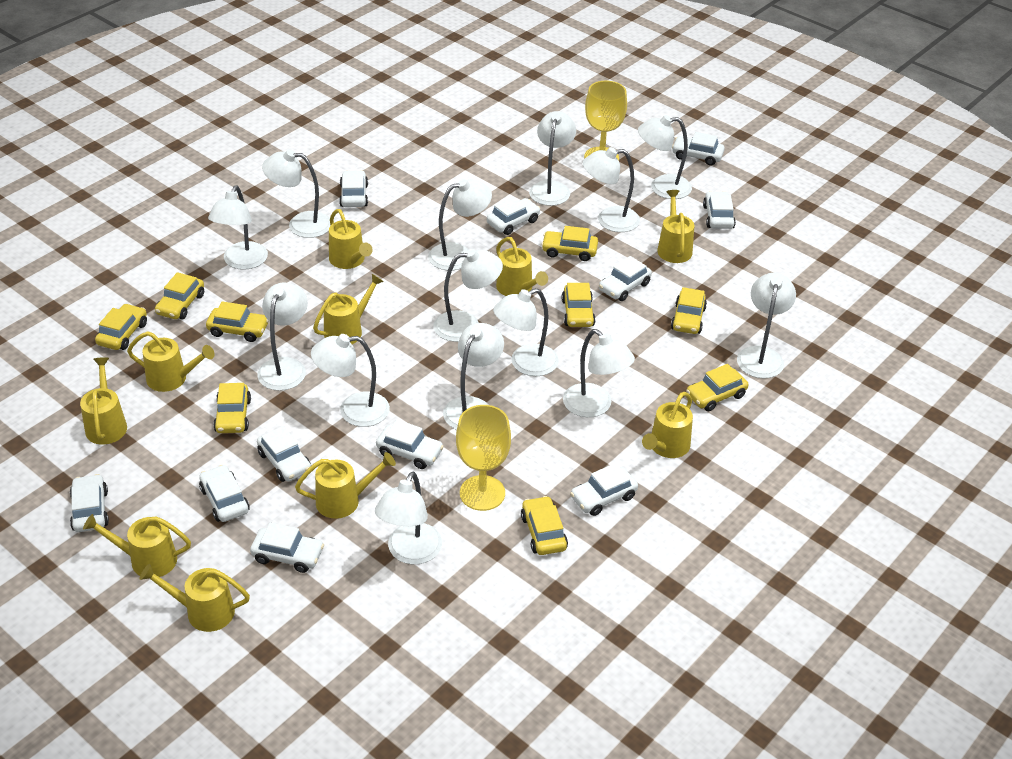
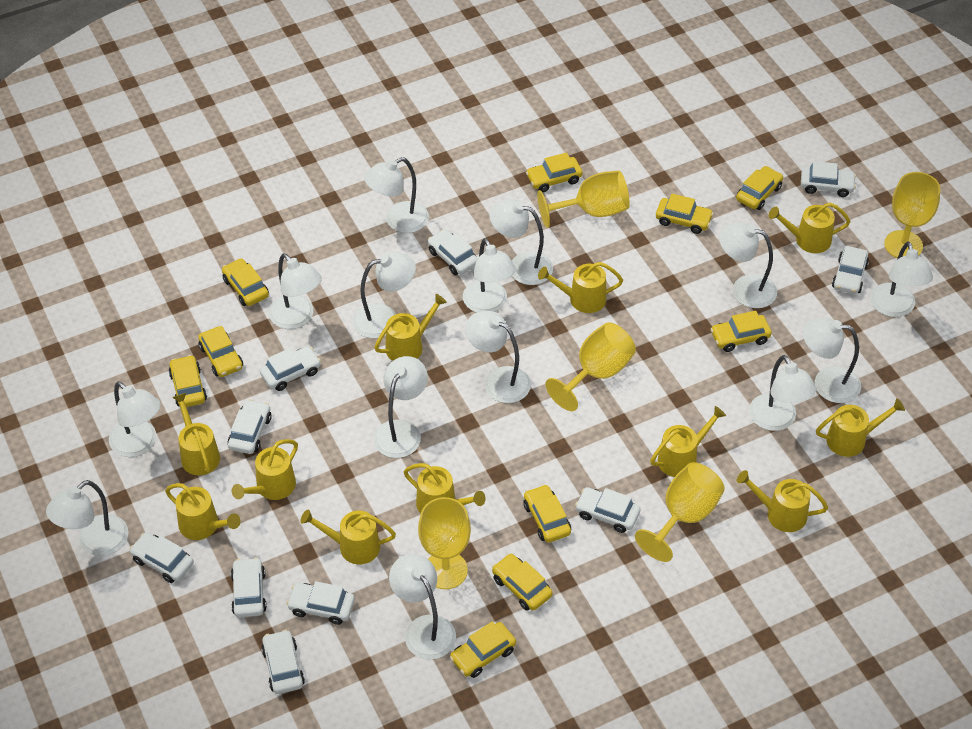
white car: [70,474,109,532] [199,465,250,522] [250,522,324,573] [257,426,311,482] [339,171,368,207] [376,420,444,469] [487,197,540,235] [570,463,638,516] [599,256,652,301] [672,132,725,166] [703,191,736,229] = 11 -> [130,532,194,583] [228,399,272,454] [231,557,267,618] [260,346,321,391] [261,630,305,694] [286,581,355,625] [428,229,478,275] [575,487,640,533] [801,161,856,197] [832,246,869,294] = 10
yellow car: [95,304,147,350] [155,272,204,320] [206,301,269,342] [213,383,251,433] [521,496,568,555] [541,226,598,261] [562,283,596,327] [671,287,707,334] [686,364,749,411] = 9 -> [169,355,207,407] [198,326,243,377] [222,258,269,306] [450,622,516,678] [492,554,553,611] [523,484,571,543] [526,152,582,192] [656,194,714,234] [711,311,772,352] [736,166,783,210] = 10
yellow goblet: [456,405,511,511] [584,81,627,161] = 2 -> [418,497,471,589] [537,171,630,228] [545,322,636,411] [635,462,725,562] [884,172,940,258] = 5
yellow watering can: [80,357,127,445] [83,514,191,577] [127,331,215,392] [139,564,250,632] [295,452,396,519] [313,274,384,344] [329,209,372,269] [496,237,548,296] [642,392,693,458] [657,190,694,263] = 10 -> [165,483,241,540] [172,393,220,475] [232,439,298,500] [301,509,396,564] [374,294,447,361] [404,463,486,513] [538,262,623,313] [650,406,726,477] [737,470,828,532] [769,203,851,253] [816,398,905,457] = 11

